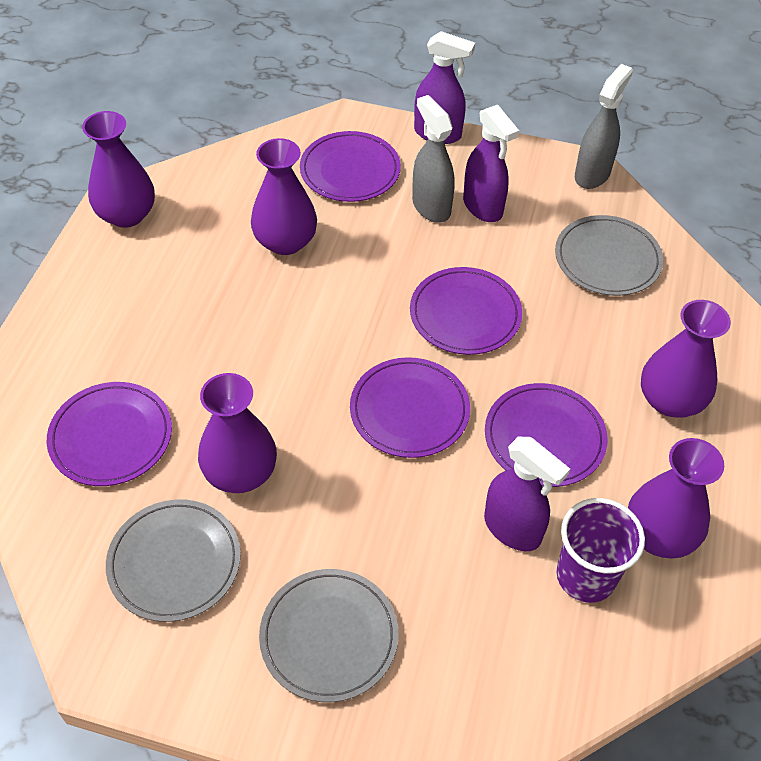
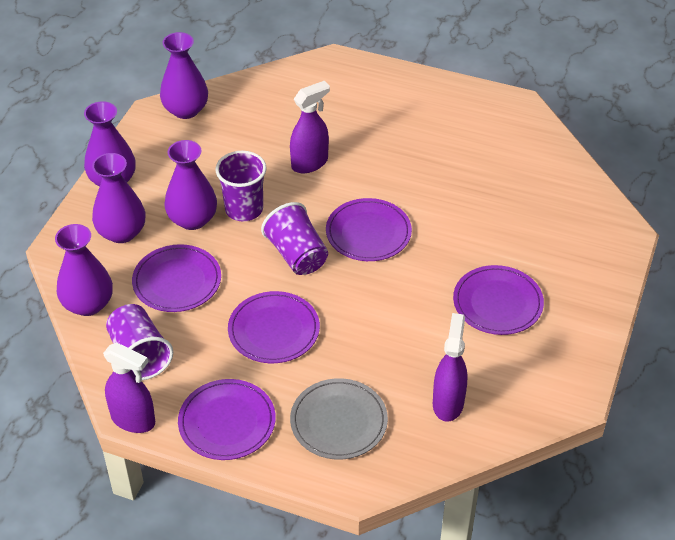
grey plate: [106,500,241,622] [259,569,399,702] [555,215,663,296] = 3 -> [290,378,388,460] = 1
grey spray bottle: [412,95,455,223] [575,64,633,189] = 2 -> none = 0
purple cup: [557,498,645,603] = 1 -> [106,304,173,381] [215,151,267,221] [261,202,328,275] = 3

